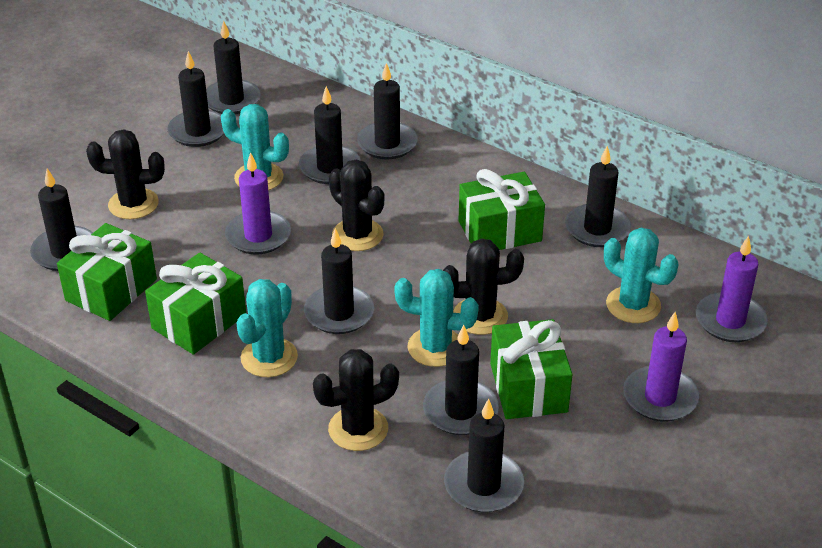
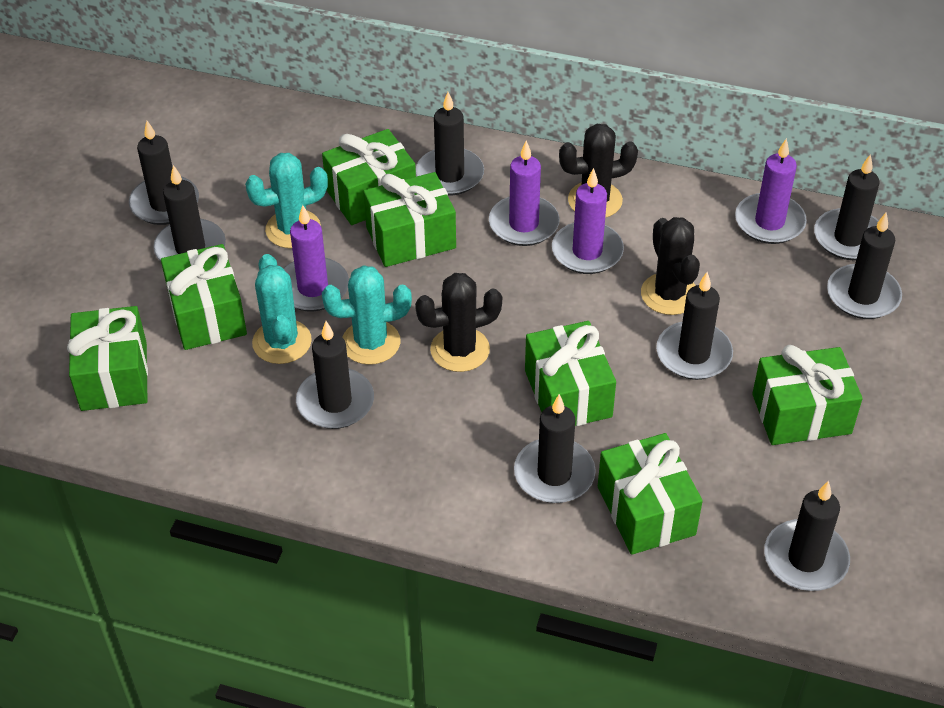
black cactus: [86,129,165,219] [313,349,399,451] [329,159,384,251] [443,238,524,335] = 4 -> [415,273,502,372] [559,124,638,218] [641,217,700,315] = 3
green gift: [57,223,157,321] [145,253,246,354] [459,169,545,250] [490,319,573,419] = 4 -> [67,306,148,411] [161,244,247,350] [322,129,416,225] [363,172,456,267] [525,321,616,426] [598,433,703,555] [752,345,863,445] = 7
purple candle: [225,152,291,255] [623,312,699,422] [696,236,768,342] = 3 -> [283,205,349,311] [489,141,560,246] [552,168,624,274] [735,138,807,244] = 4
turquoise cactus: [221,104,289,190] [236,279,298,377] [394,269,479,367] [604,228,678,323] = 4 -> [245,153,328,248] [252,254,312,364] [322,265,412,365] = 3

